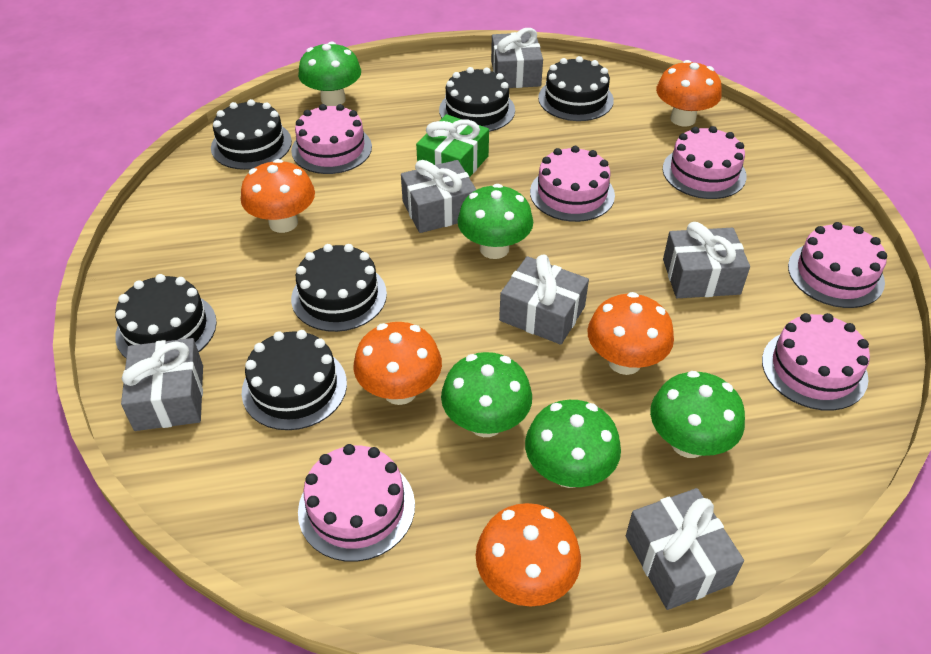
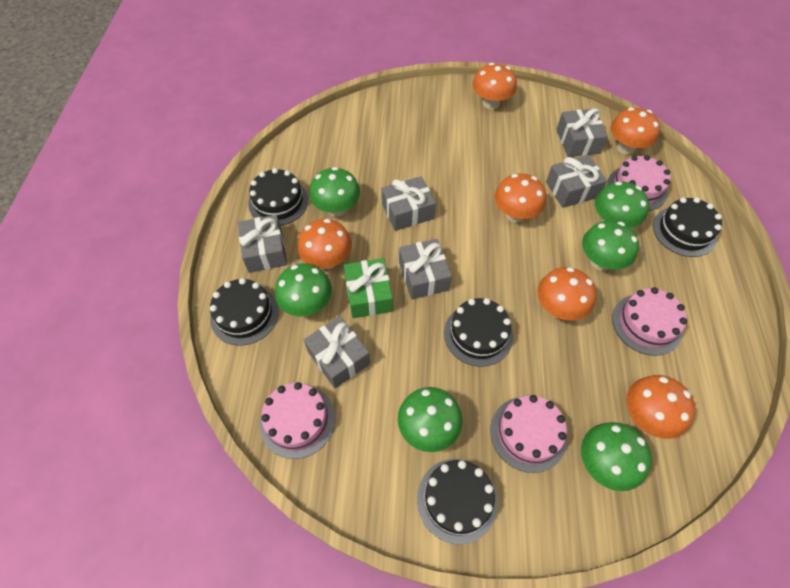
black cake: [115,274,217,358] [211,99,292,170] [242,330,347,430] [291,244,387,332] [439,67,515,132] [538,56,614,121] = 6 -> [210,278,279,345] [248,168,308,226] [417,459,498,545] [444,298,513,367] [653,197,722,257] = 5
green mushroom: [298,42,361,106] [441,352,532,437] [458,184,533,259] [525,400,621,488] [650,371,745,458] = 5 -> [275,263,332,316] [309,167,360,217] [398,387,463,452] [581,422,652,491] [582,220,639,271] [595,182,649,228] = 6
orange mushroom: [241,159,315,233] [353,322,442,405] [476,503,581,607] [587,292,674,375] [656,60,722,127] = 5 -> [298,219,352,269] [472,63,517,109] [495,173,546,222] [538,267,596,321] [611,107,660,155] [626,375,695,439] = 6
pink cake: [291,104,372,174] [298,444,415,562] [530,146,615,222] [663,126,747,199] [762,313,870,411] [788,222,887,308] = 6 -> [260,382,335,459] [490,395,567,473] [607,155,671,211] [612,287,687,356] = 4

